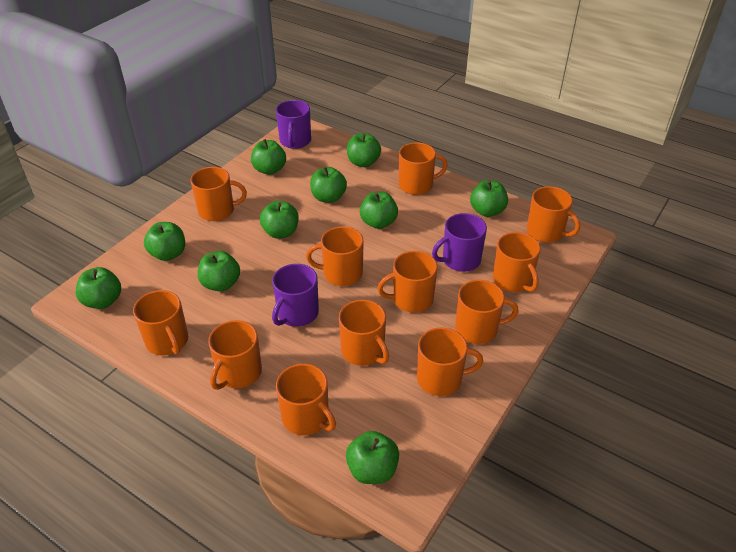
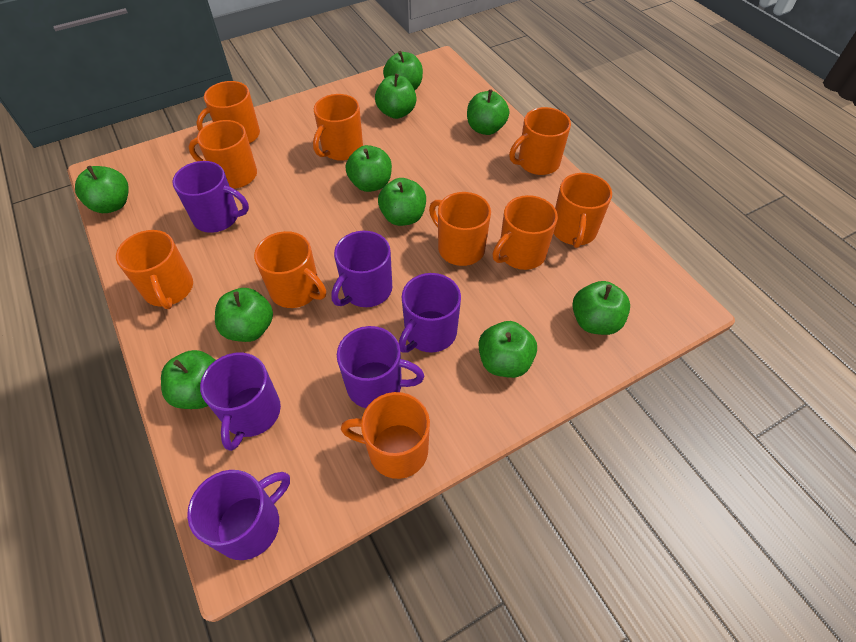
orange mug: [133,290,188,355] [191,167,247,221] [208,320,262,390] [276,364,336,435] [306,226,364,286] [339,300,389,366] [377,251,438,313] [399,142,448,195] [417,327,483,396] [455,280,519,344] [493,232,541,292] [527,186,580,243] = 12 -> [116,230,193,309] [188,120,257,189] [196,81,260,144] [254,231,326,308] [313,94,363,161] [341,392,430,479] [429,192,491,266] [492,195,558,270] [509,107,571,175] [554,173,612,248] = 10
purple mug: [272,264,319,327] [276,100,311,149] [432,213,487,272] = 3 -> [172,161,249,233] [187,470,290,560] [200,353,281,451] [331,231,392,307] [337,326,424,408] [399,273,461,353] = 6

